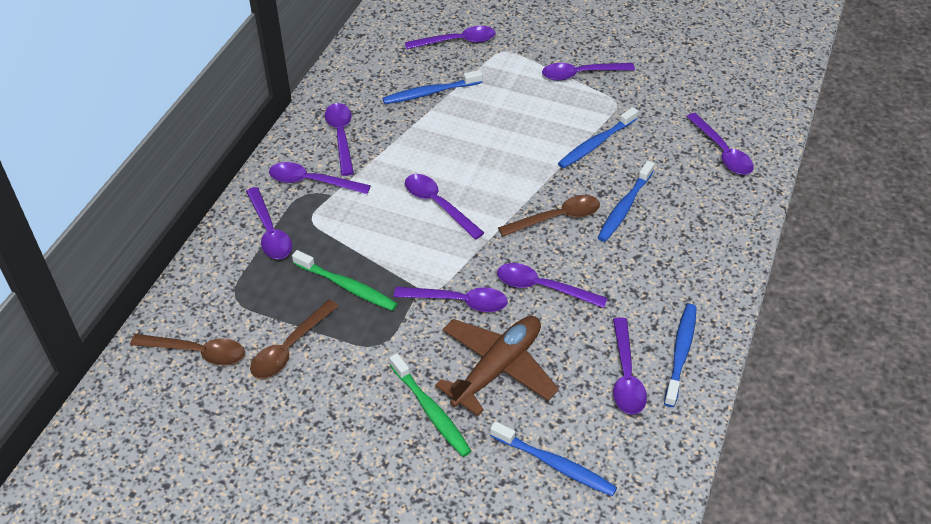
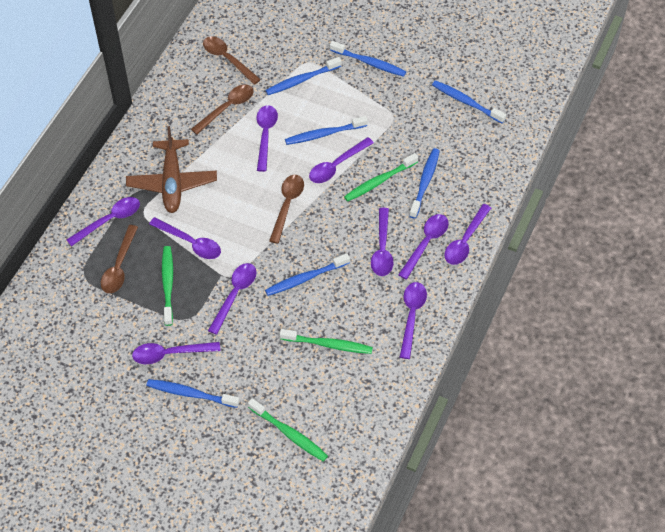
blue toothbrush: [382,70,483,104] [490,421,617,496] [558,107,638,168] [597,161,655,242] [664,304,697,407] = 5 -> [147,379,240,408] [265,57,341,95] [265,253,350,296] [285,116,368,145] [330,41,406,77] [409,148,440,219] [432,80,506,123] = 7
brown spoon: [130,334,245,365] [250,300,338,379] [498,195,600,237] = 3 -> [101,225,138,293] [191,84,254,135] [203,36,261,85] [269,175,304,244] = 4
green toothbrush: [292,250,397,311] [390,353,471,457] = 2 -> [162,246,173,326] [248,398,328,462] [280,329,373,354] [344,153,418,202] = 4

